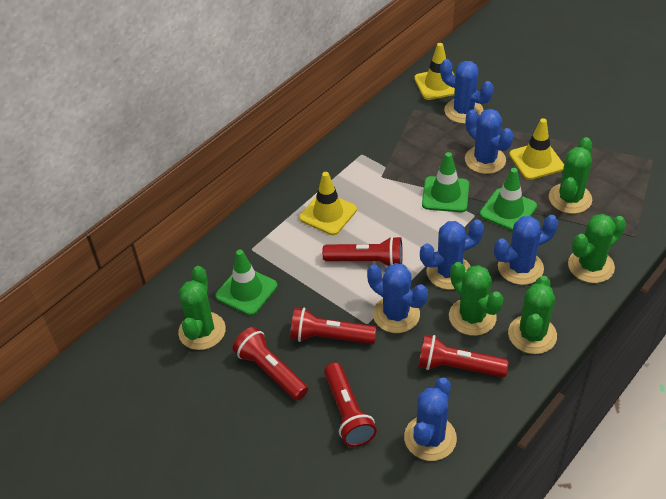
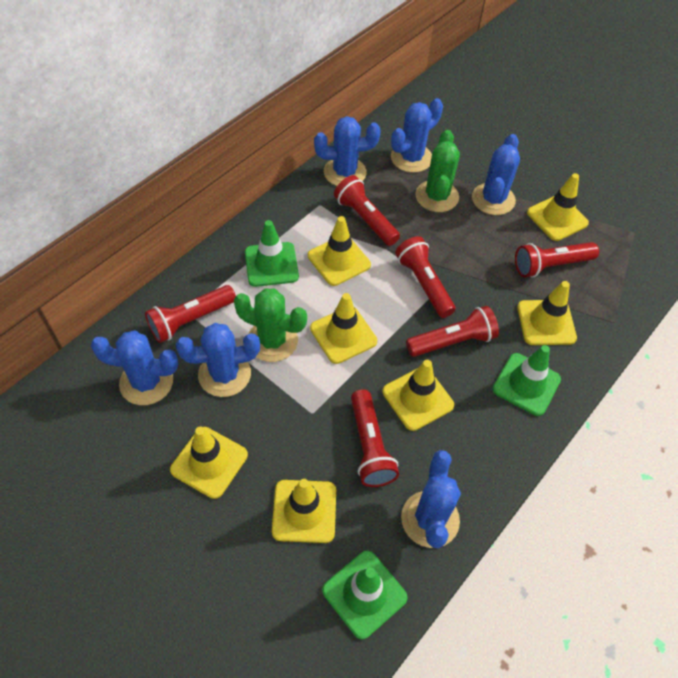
green cactus: [178,266,226,350] [449,262,504,336] [508,276,557,354] [549,137,592,214] [568,214,626,283] = 5 -> [234,288,307,362] [415,130,460,212] = 2
red flashlight: [232,327,308,401] [290,308,377,344] [322,236,403,266] [324,362,377,447] [418,335,509,377] = 5 -> [145,285,236,343] [334,175,400,246] [351,389,399,487] [395,236,456,318] [406,306,499,357] [515,242,599,277] = 6
yellow traffic cone: [299,172,357,235] [414,43,455,100] [509,118,564,180] = 3 -> [170,427,248,499] [272,479,336,543] [308,216,371,286] [310,293,377,364] [382,360,454,431] [517,281,577,345] [527,173,589,241] = 7

